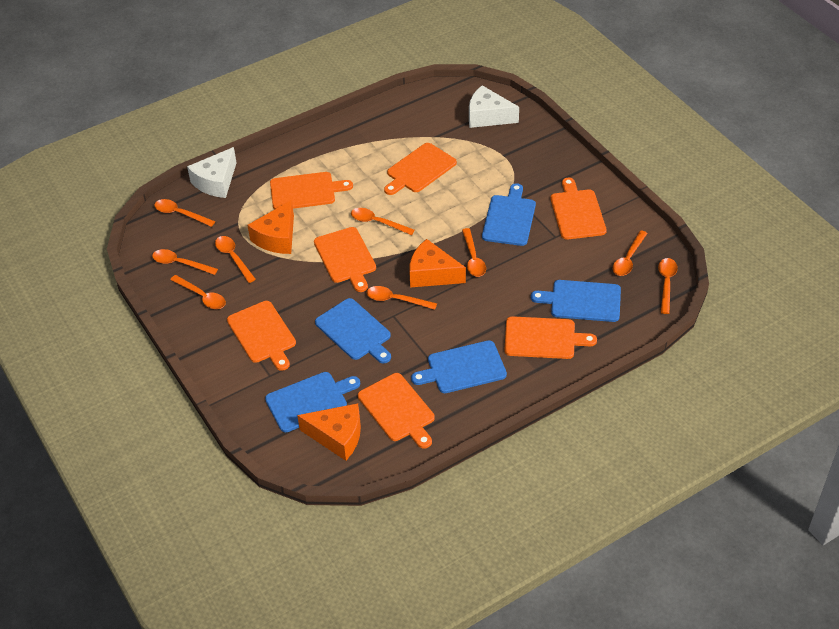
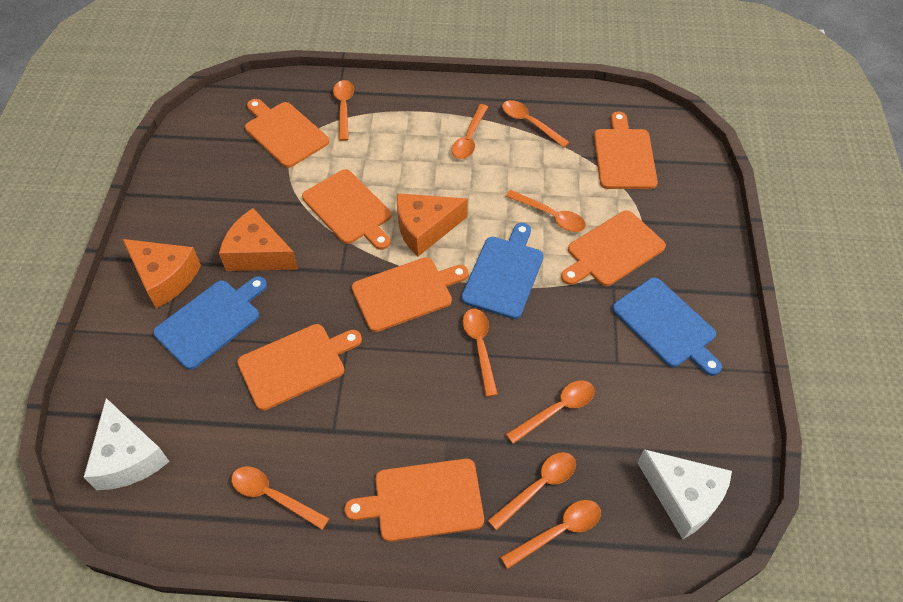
blue cutting board: [265,372,360,432] [315,298,391,363] [411,340,507,393] [482,183,536,246] [531,280,621,322] = 5 -> [153,276,267,370] [461,223,544,319] [612,278,722,376] = 3

